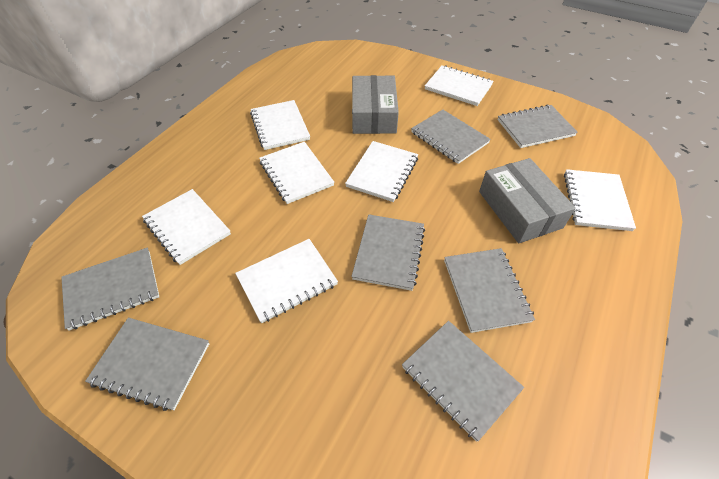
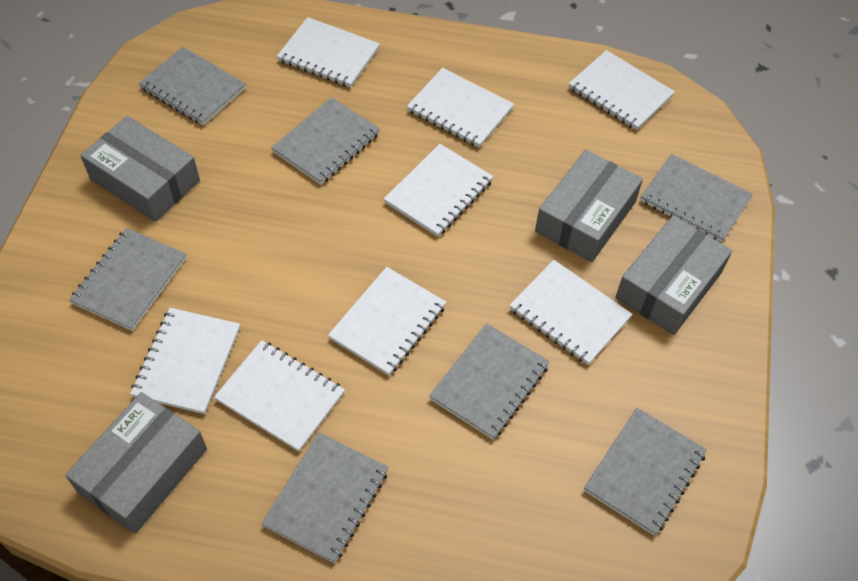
grey box: [352,75,399,134] [479,158,576,243] = 2 -> [65,392,207,534] [80,116,200,222] [535,150,643,262] [615,215,732,335] = 4
white notebook: [142,189,231,265] [235,239,338,323] [250,100,310,150] [259,142,334,204] [345,141,418,202] [425,65,494,106] [564,169,636,231] = 7 -> [130,308,240,414] [214,340,345,452] [277,17,380,88] [328,267,446,376] [384,144,493,237] [407,68,514,147] [509,260,632,365] [569,50,675,130] = 8

